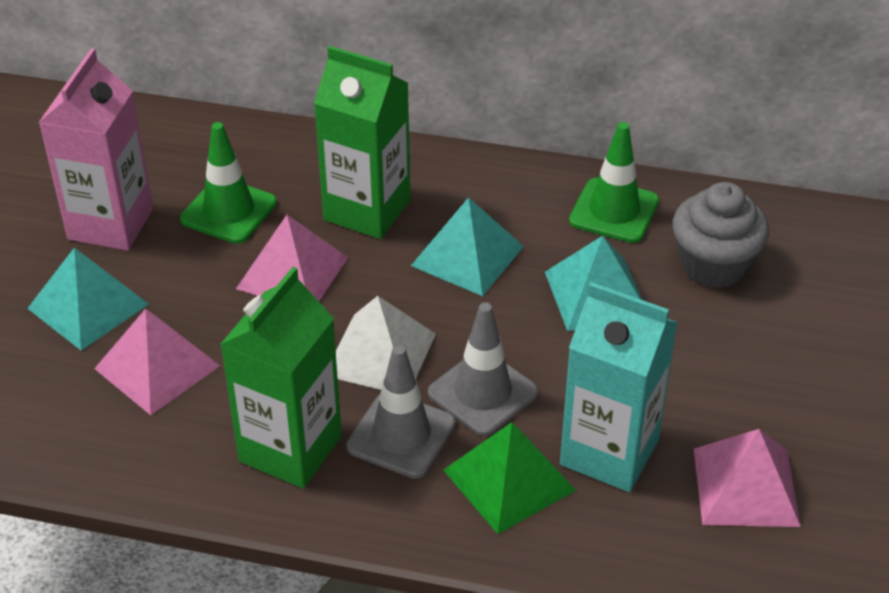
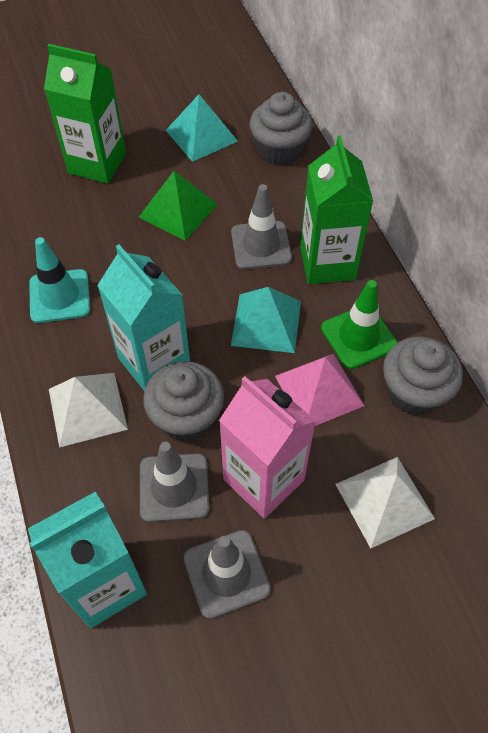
green traffic cone: [180,122,277,244] [569,122,659,243] = 2 -> [321,280,397,369] = 1
grey cupcake: [672,182,769,288] = 1 -> [143,361,224,442] [250,92,312,166] [383,337,463,416] = 3
grey traffic cone: [346,345,456,479] [428,302,539,436] = 2 -> [140,442,209,522] [184,530,271,619] [231,184,292,269] = 3
pink pyramid: [94,309,220,415] [236,215,349,301] [694,429,801,527] = 3 -> [275,354,365,426] = 1
turquoise carton: [560,282,678,492] = 1 -> [28,491,147,628] [97,244,190,391] = 2
turquoise pyramid: [27,248,149,350] [411,197,524,296] [545,236,643,331] = 3 -> [166,95,238,162] [231,287,301,353] = 2
turquoise traffic cone: none = 0 -> [29,237,90,323] = 1
white pyramid: [336,296,436,390] = 1 -> [49,373,128,448] [335,457,435,548] = 2

